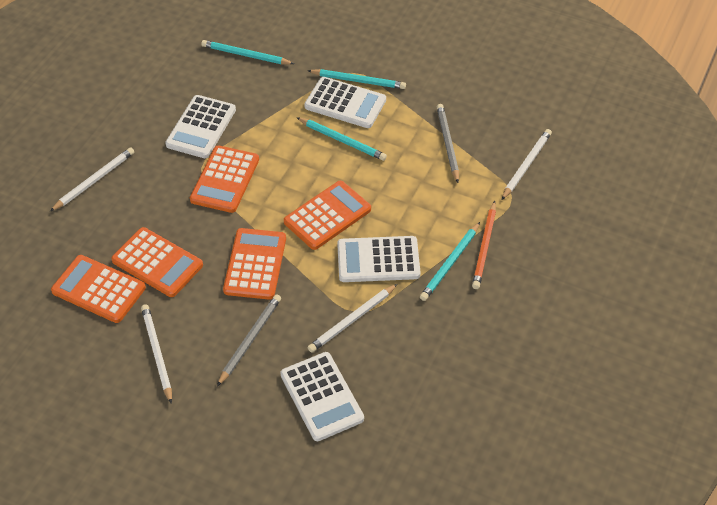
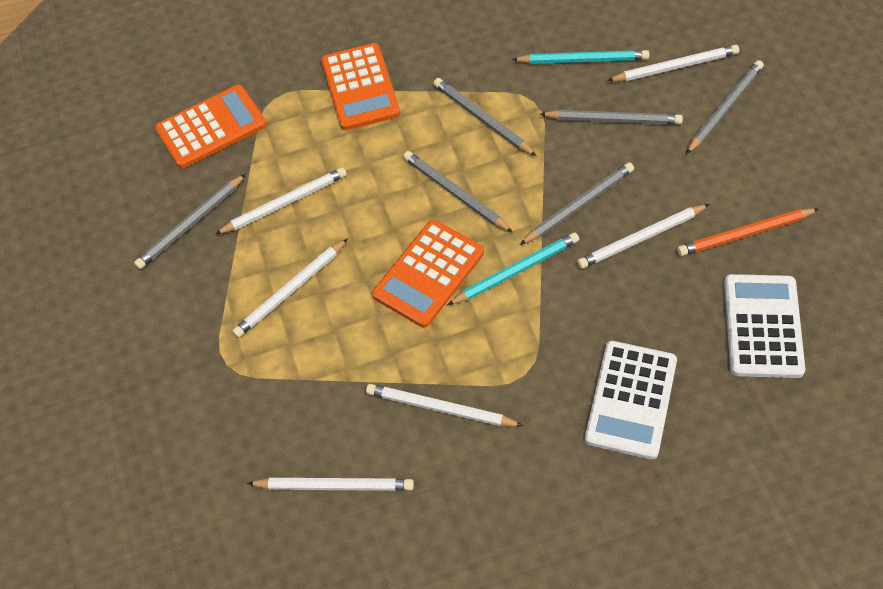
grey pencil: [217,294,281,386] [437,104,459,183] = 2 -> [134,174,246,269] [403,151,513,233] [433,78,536,156] [520,162,634,245] [540,110,683,124] [686,60,764,154] = 6
orange calculator: [51,255,146,323] [111,227,203,297] [190,145,259,213] [223,228,286,300] [284,181,371,250] = 5 -> [155,85,267,168] [321,43,400,130] [372,220,484,328] = 3
turquoise pencil: [201,40,294,64] [296,117,387,161] [307,69,406,89] [420,222,480,301] = 4 -> [447,232,579,305] [512,50,649,64] = 2
white calculator: [165,95,236,158] [280,352,364,441] [304,77,386,128] [337,236,421,282] = 4 -> [585,341,677,460] [724,274,805,378] = 2
white pencil: [50,147,134,211] [141,304,172,404] [308,284,397,353] [502,129,552,200] = 4 -> [215,167,347,234] [232,238,348,338] [247,478,414,491] [366,384,523,427] [577,204,709,269] [607,45,739,81] = 6

